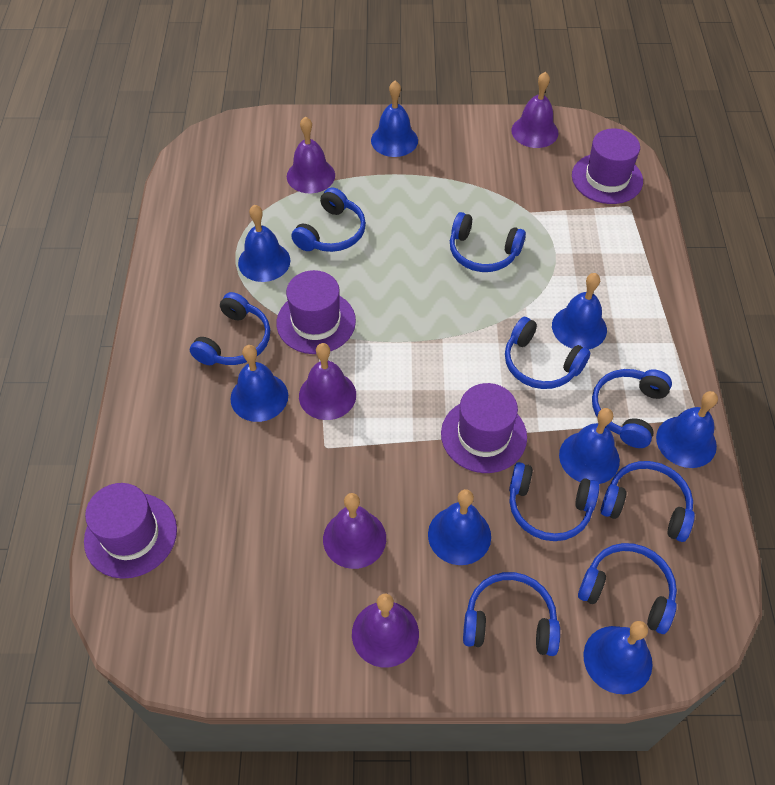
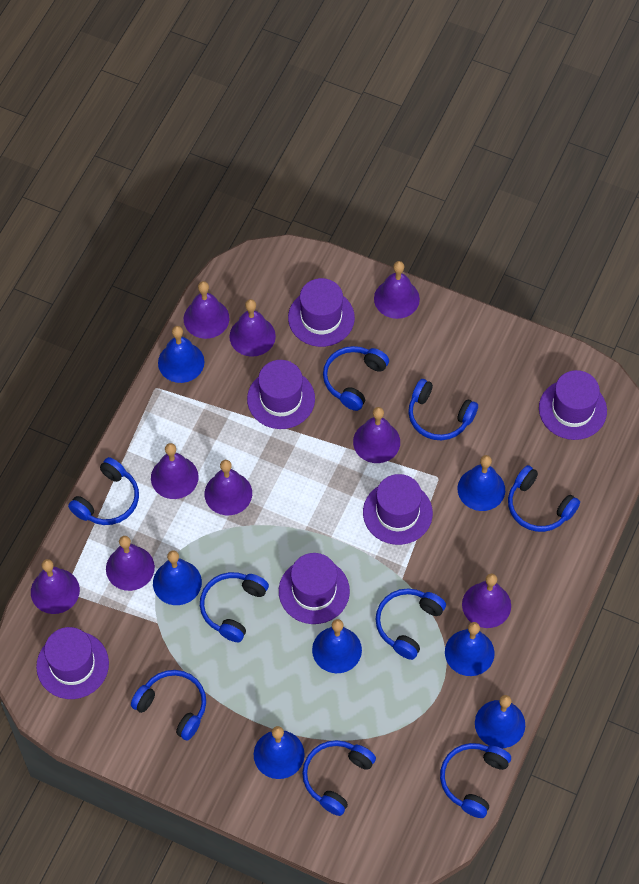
blue bell: [230,345,288,422] [238,205,290,282] [371,81,418,157] [428,489,491,565] [552,273,607,350] [559,408,620,484] [583,621,653,694] [656,391,718,468] = 8 -> [153,550,202,605] [158,326,205,383] [254,726,305,779] [312,619,362,673] [445,622,495,676] [457,455,505,511] [475,695,525,748] = 7
purple bell: [287,117,335,193] [299,343,356,420] [323,493,386,569] [352,594,419,667] [511,72,558,148] = 5 -> [31,559,80,614] [106,536,155,591] [151,443,199,499] [184,281,229,339] [205,460,252,515] [230,299,276,357] [353,407,400,463] [374,261,420,319] [462,573,511,628] = 9
purple hat: [84,483,177,579] [276,270,356,354] [441,383,527,473] [572,128,643,204] = 4 -> [36,627,109,699] [247,360,315,429] [279,553,350,624] [288,278,355,347] [363,474,433,545] [539,370,607,440] = 6

